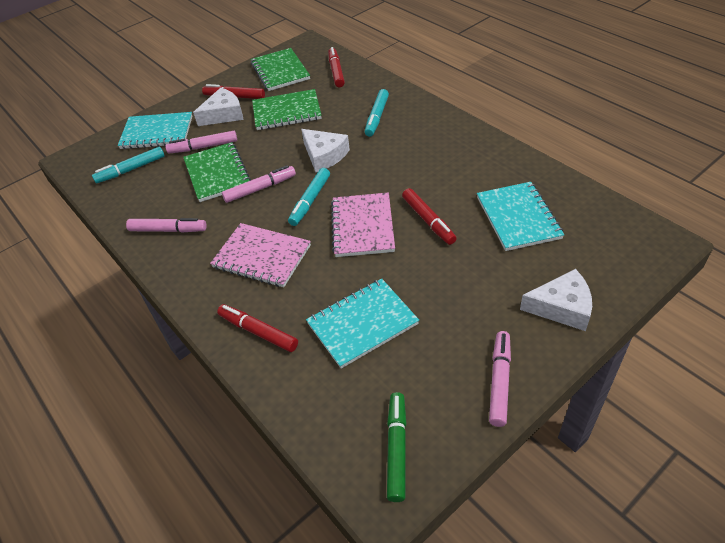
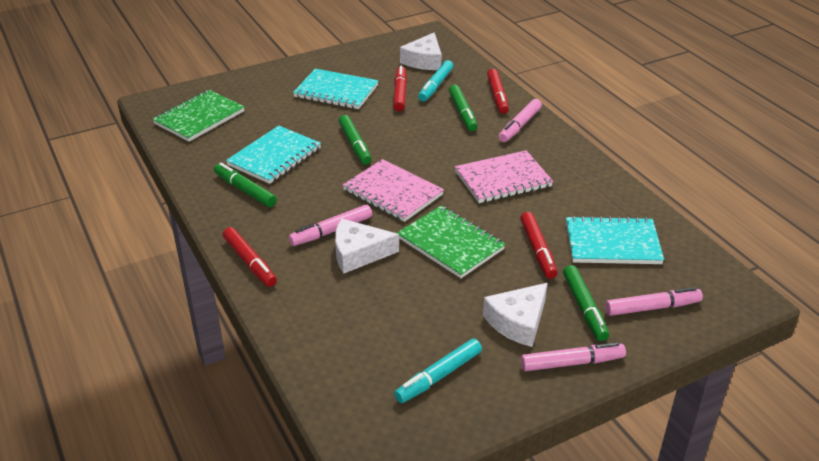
green marker: [387,392,407,502] = 1 -> [214,163,277,207] [338,115,371,164] [449,85,478,131] [563,265,609,341] = 4
green notebook: [183,142,251,202] [251,48,310,91] [252,89,322,130] = 3 -> [153,90,245,142] [397,206,506,278] = 2
turquoise marker: [92,147,164,183] [288,168,330,226] [365,89,389,137] = 3 -> [394,338,482,403] [418,60,453,101] = 2

